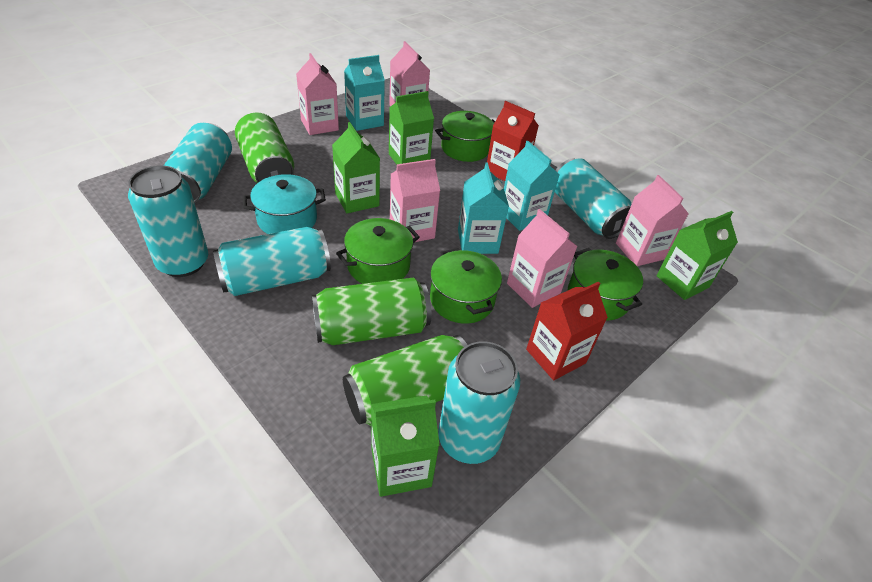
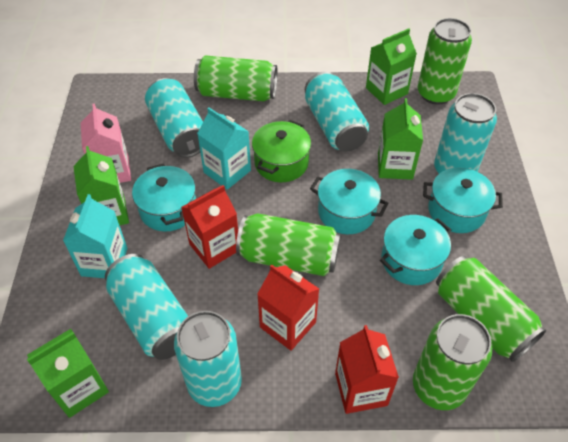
green can: [235,112,294,183] [312,278,432,345] [343,335,467,426] = 3 -> [194,55,278,101] [236,213,341,276] [413,314,492,410] [417,18,472,105] [436,256,546,362] = 5
green pot: [336,218,420,284] [430,248,502,324] [435,111,495,162] [567,248,643,321] = 4 -> [252,120,311,182] = 1
pink carton: [296,53,339,135] [389,41,430,107] [390,159,440,242] [507,209,578,308] [616,175,689,266] = 5 -> [81,103,131,183] = 1
red carton: [487,101,539,181] [526,282,608,380] = 2 -> [181,185,238,269] [257,265,319,351] [335,325,399,414] = 3
turquoise carton: [344,55,385,131] [458,163,509,254] [504,141,559,231] = 3 -> [63,194,128,278] [197,107,251,190] = 2
turquoise pot: [243,174,326,234] = 1 -> [132,163,196,232] [310,169,389,234] [380,215,451,285] [423,167,503,233] = 4

